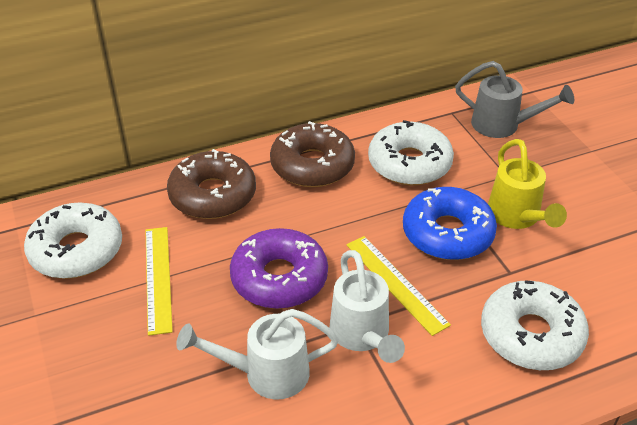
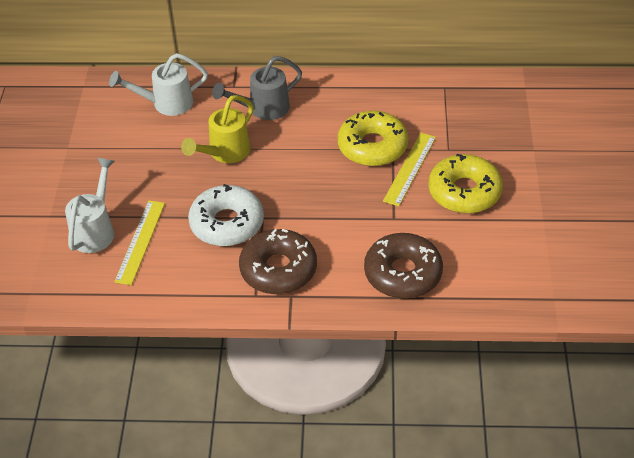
blue donut: [403,187,497,260] = 1 -> none = 0
purple donut: [230,228,328,309] = 1 -> none = 0
white donut: [24,202,122,279] [368,120,454,186] [481,280,589,370] = 3 -> [188,184,264,246] = 1
yellow donut: none = 0 -> [337,111,409,166] [428,154,503,214] = 2

